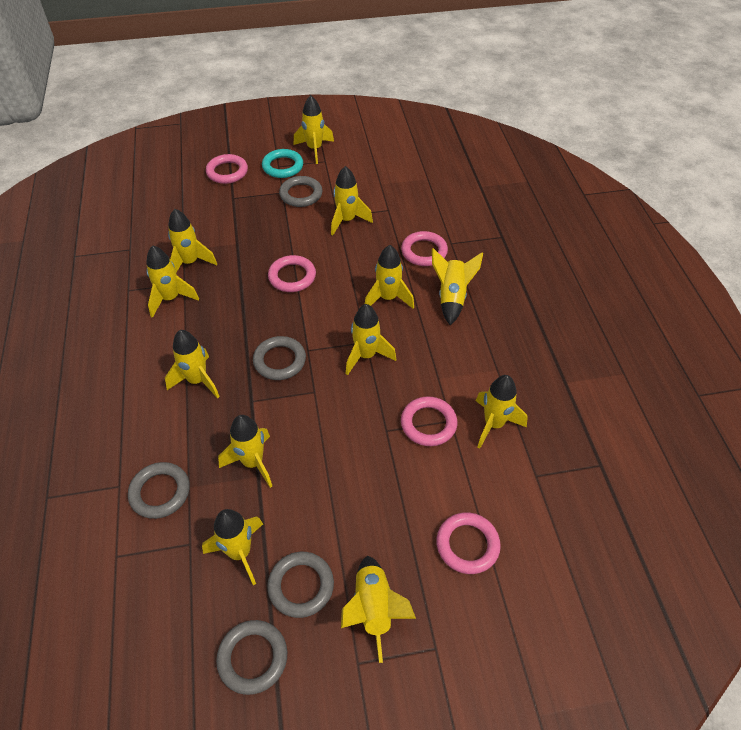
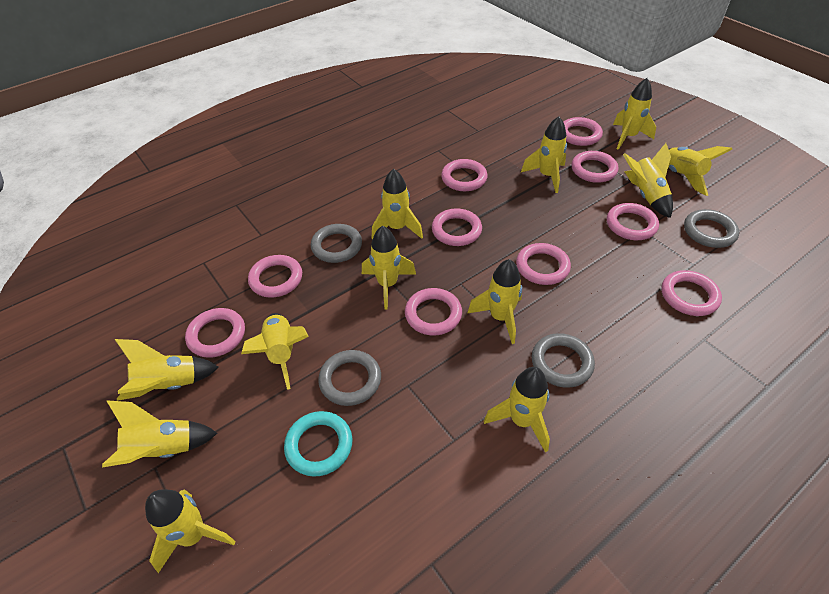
grey ring: [128,462,190,519] [216,620,287,695] [253,336,306,380] [267,552,334,618] [279,176,322,207] = 5 -> [311,224,362,263] [318,350,381,406] [532,333,595,388] [684,209,739,248] = 4
pink ring: [206,154,248,184] [268,255,316,292] [401,231,448,266] [401,396,457,446] [436,512,501,574] = 5 -> [185,308,245,358] [248,255,302,298] [405,288,462,336] [432,208,482,246] [441,159,488,191] [516,243,571,285] [564,117,603,146] [571,151,618,183] [607,203,659,240] [661,270,722,316] = 10

